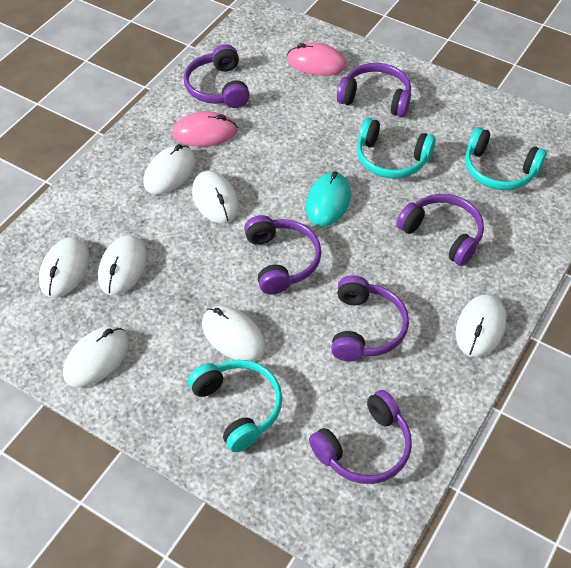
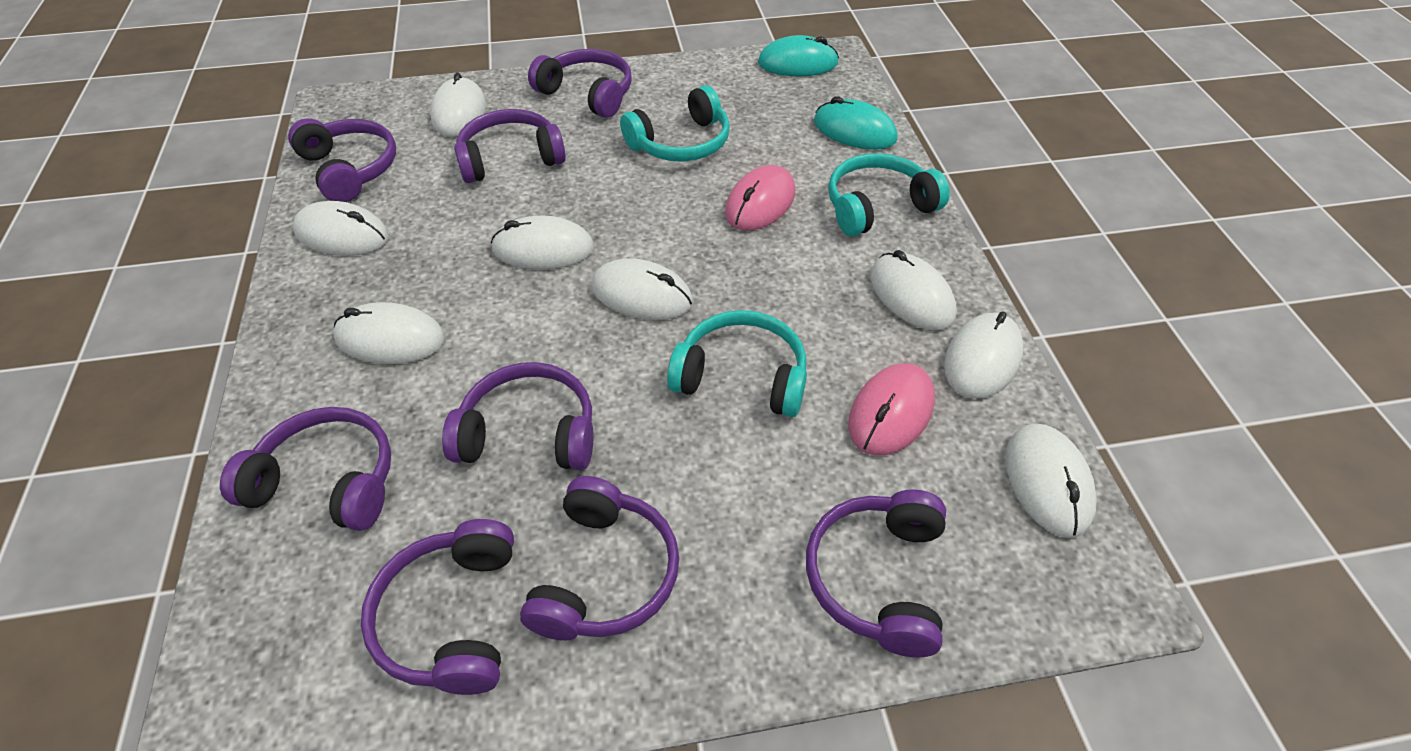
purple headphones: [184,44,250,108] [244,215,321,295] [309,390,412,484] [331,275,409,361] [337,63,411,117] [396,194,484,266] = 6 -> [220,407,391,531] [288,118,396,202] [361,519,514,695] [442,362,594,470] [454,109,566,183] [520,476,679,640] [528,49,632,118] [806,489,946,657] = 8
turquoise mouse: [306,172,351,226] = 1 -> [758,35,839,76] [814,96,898,150] = 2
white mouse: [39,237,90,298] [63,326,129,387] [98,235,147,295] [143,144,196,194] [192,170,239,224] [202,306,266,361] [456,294,506,357] = 7 -> [293,201,389,256] [333,302,445,364] [430,72,486,137] [491,215,594,270] [591,258,693,320] [870,250,957,330] [944,311,1023,399] [1005,424,1097,538] = 8

